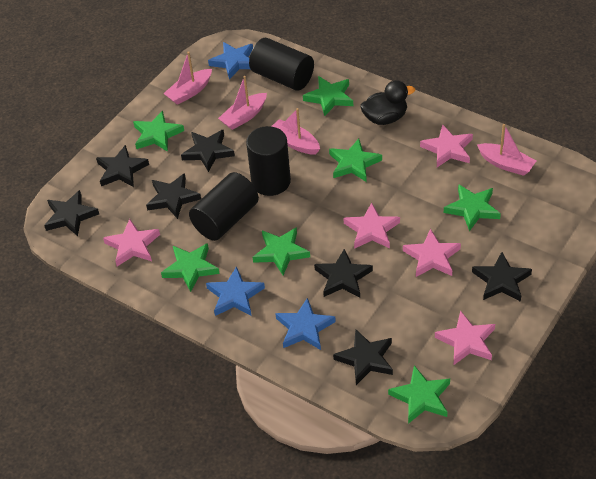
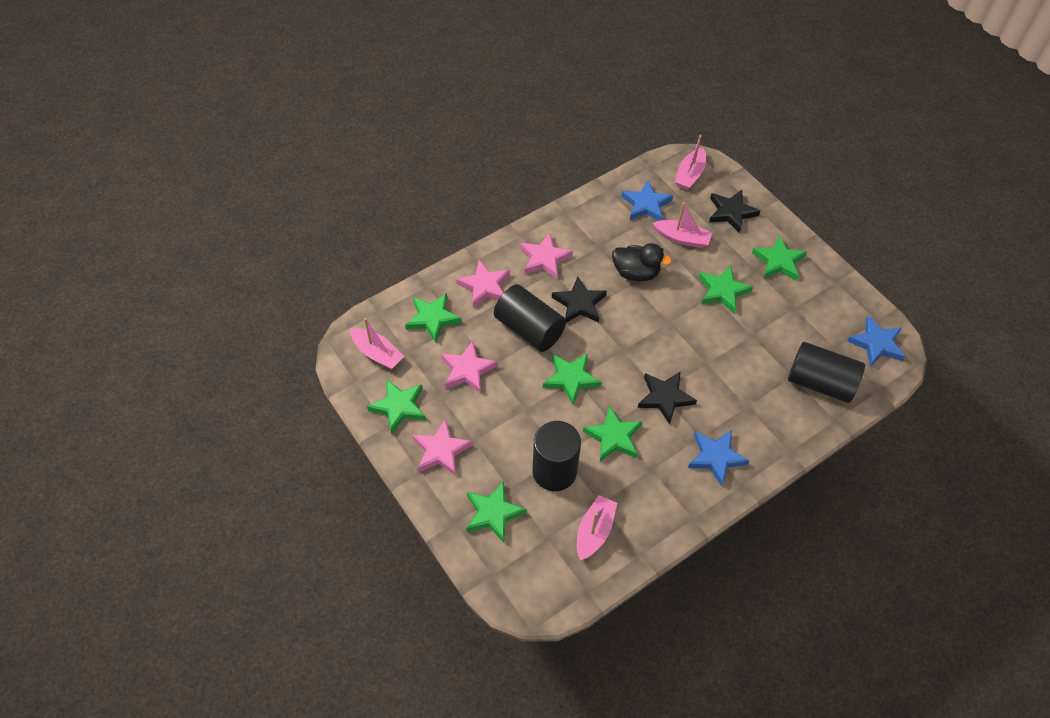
black star: [44,190,99,236] [96,145,149,187] [146,173,201,219] [181,129,235,172] [314,249,373,298] [333,329,393,385] [472,252,532,302] = 7 -> [552,277,607,323] [638,371,697,425] [709,190,760,233] = 3
pink star: [103,219,160,266] [343,202,400,249] [403,229,461,277] [420,124,473,167] [435,310,495,365] = 5 -> [412,419,473,476] [441,341,498,393] [456,260,510,307] [520,233,573,279] = 4

